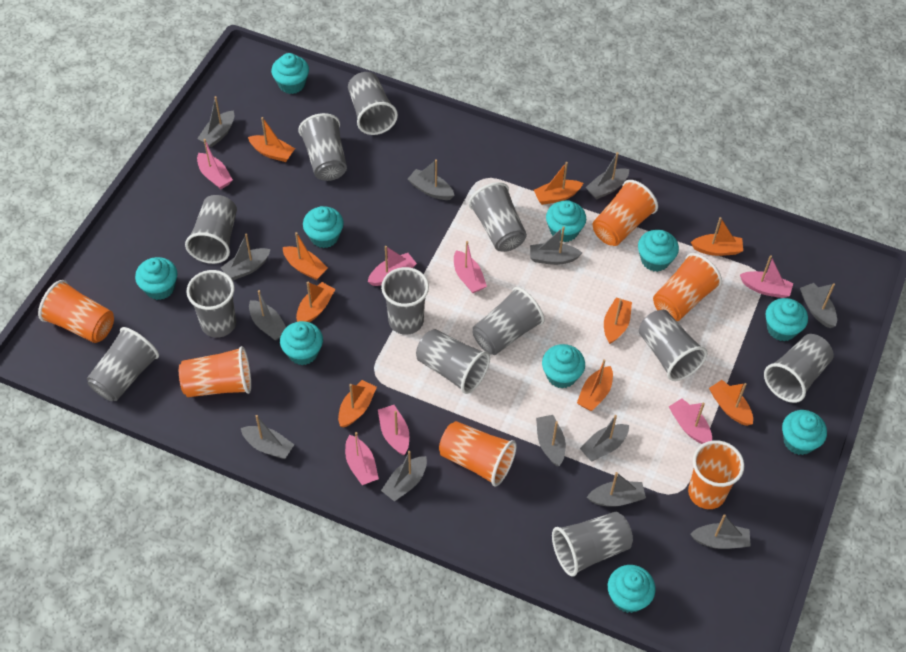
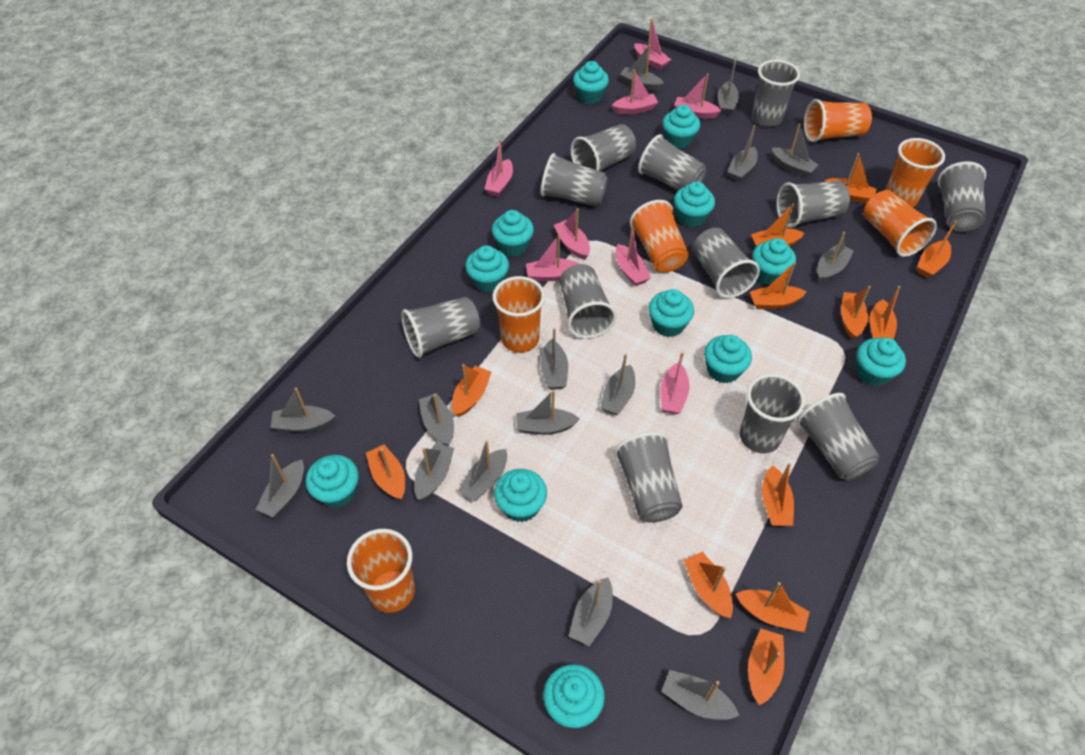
grey boat: [197,96,234,148] [221,234,271,280] [241,415,294,459] [249,290,286,341] [381,451,427,501] [408,159,455,200] [530,226,582,265] [536,415,566,466] [580,415,629,461] [586,152,629,200] [587,472,646,507] [690,514,751,549] [800,283,837,328] = 13 -> [255,454,304,517] [271,388,335,432] [414,443,454,501] [419,393,454,446] [458,440,507,501] [516,390,580,435] [540,328,568,390] [569,577,613,646] [601,354,635,415] [620,45,664,91] [661,670,739,720] [718,59,739,115] [728,125,758,182] [771,124,818,177] [817,232,854,282] = 15
orange boat: [248,117,295,162] [283,232,328,280] [296,282,335,322] [338,380,377,428] [534,162,583,205] [577,359,613,411] [604,298,632,344] [691,217,743,256] [709,380,753,426] = 9 -> [366,445,405,500] [452,364,492,417] [684,552,733,619] [736,582,810,632] [748,628,784,705] [750,262,806,309] [751,203,804,247] [762,463,794,526] [824,153,877,204] [841,286,871,340] [869,286,900,340] [917,221,957,278] = 12
pink boat: [197,139,233,189] [345,432,379,485] [368,246,417,286] [378,405,409,455] [454,241,487,293] [669,398,712,444] [740,255,793,298] = 7 -> [484,139,513,197] [526,235,579,281] [554,208,590,260] [612,69,658,114] [615,227,651,286] [634,19,671,70] [660,352,689,414] [674,73,721,119] = 8
turquoise cupcake: [135,257,177,300] [271,53,309,94] [280,321,323,365] [303,206,344,248] [542,344,585,389] [546,200,586,242] [608,565,656,613] [638,230,679,272] [765,298,808,341] [782,410,827,455] = 10 -> [306,455,359,508] [465,245,509,293] [492,210,534,256] [494,469,547,522] [543,664,605,728] [573,61,609,104] [649,289,694,337] [662,105,700,149] [674,181,715,227] [704,335,752,383] [752,238,796,285] [856,338,906,386] = 12

